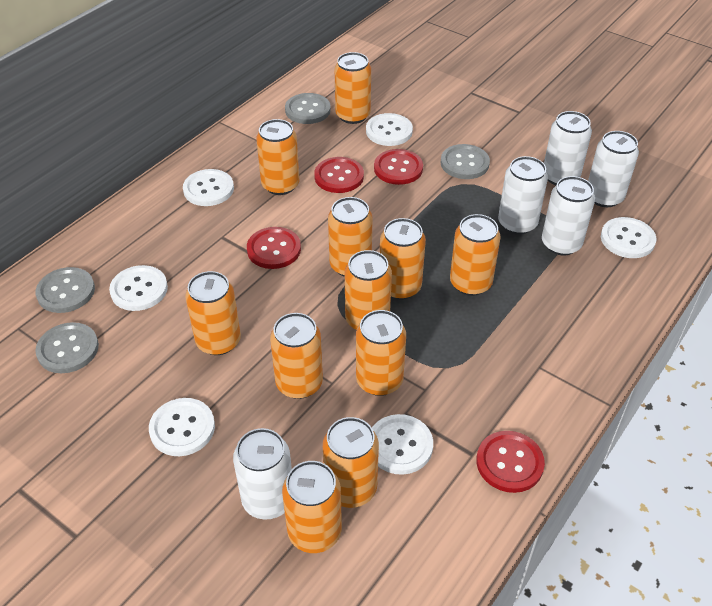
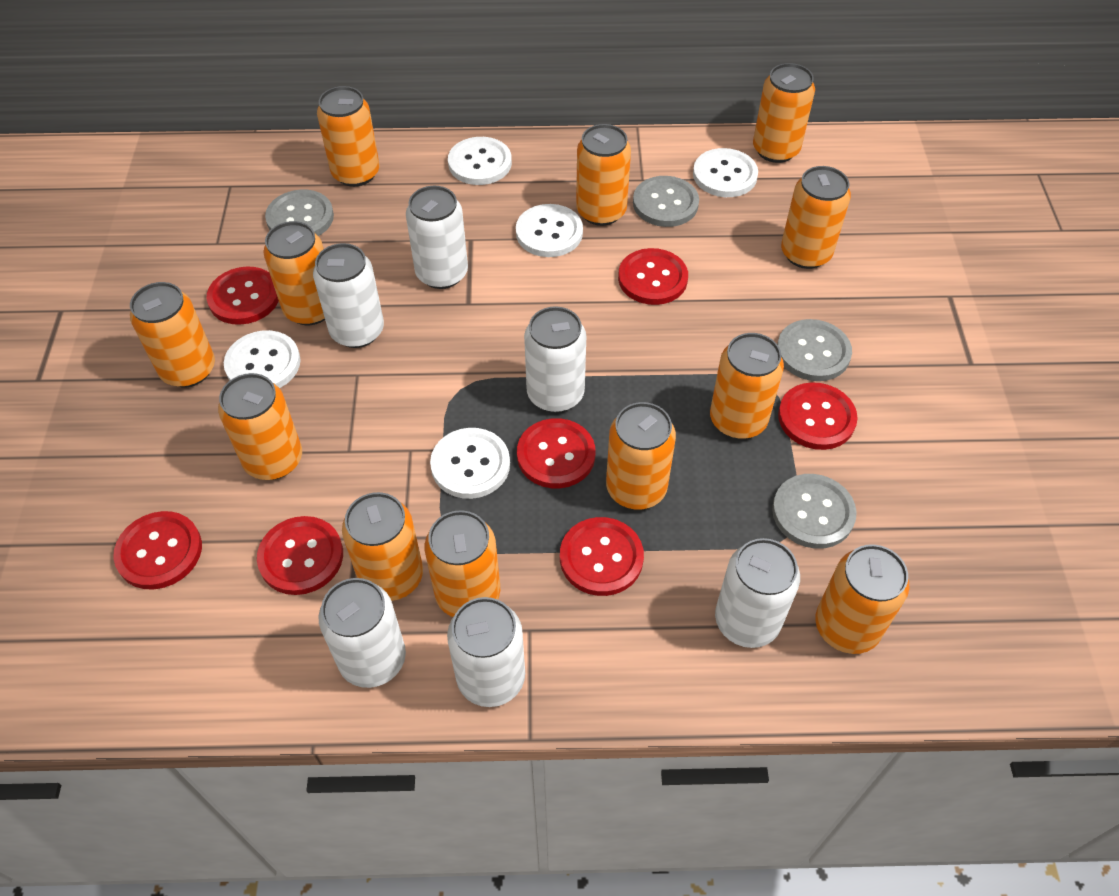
orange can: [185,271,241,355] [256,119,299,195] [270,313,323,399] [282,461,342,553] [323,417,379,508] [328,197,373,277] [334,52,371,124] [345,250,392,330] [356,310,406,396] [380,218,426,300] [450,214,501,296] = 11 -> [130,282,215,387] [218,373,302,480] [263,221,325,325] [317,86,380,187] [342,492,423,601] [425,510,500,617] [576,124,631,226] [606,402,676,510] [710,333,784,439] [753,63,815,163] [781,166,851,269] [815,544,909,654] = 12
red button: [247,227,301,269] [314,157,364,193] [374,149,423,185] [477,431,545,493] = 4 -> [113,511,202,590] [207,267,279,325] [257,516,343,595] [517,418,595,488] [560,517,644,596] [618,248,688,305] [778,382,858,450] = 7
white button: [109,265,168,311] [149,398,215,456] [183,169,234,206] [366,113,413,146] [372,414,433,475] [601,217,657,258] = 6 -> [224,330,301,388] [430,428,510,499] [448,137,512,185] [516,204,583,257] [693,148,758,197] = 5
white can: [233,428,292,520] [498,156,548,235] [542,176,595,256] [544,111,592,185] [588,131,639,207] = 5 -> [313,243,384,348] [319,578,406,688] [406,186,468,289] [447,597,525,707] [524,306,586,412] [715,538,800,648] = 6

